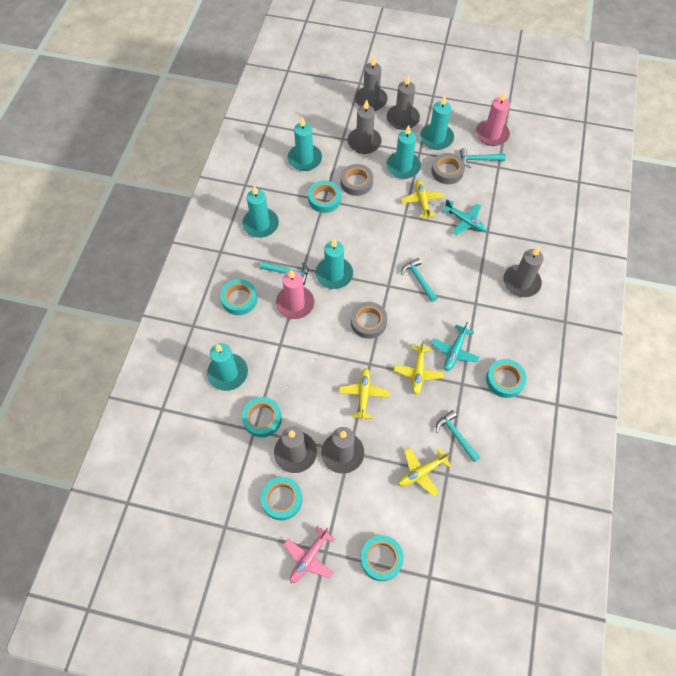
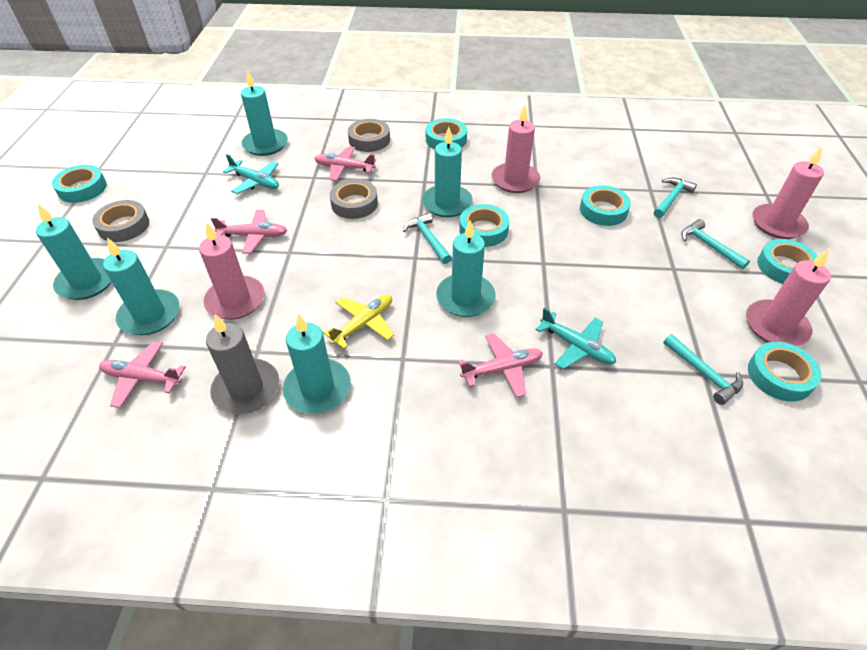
grey candle: [274,426,317,473] [321,427,364,474] [347,99,382,154] [355,56,388,111] [387,75,420,130] [503,247,544,297] = 6 -> [206,314,279,414] = 1
pink candle: [276,270,315,319] [476,91,510,146] = 2 -> [199,223,264,320] [492,105,540,193] [746,249,831,346] [752,147,824,239] = 4
pink plane: [284,526,335,583] = 1 -> [99,341,186,408] [211,210,287,254] [314,146,376,181] [458,333,543,397] = 4
yellow plane: [339,368,390,420] [394,340,444,395] [398,448,452,496] [401,180,445,219] = 4 -> [323,295,394,349] = 1

